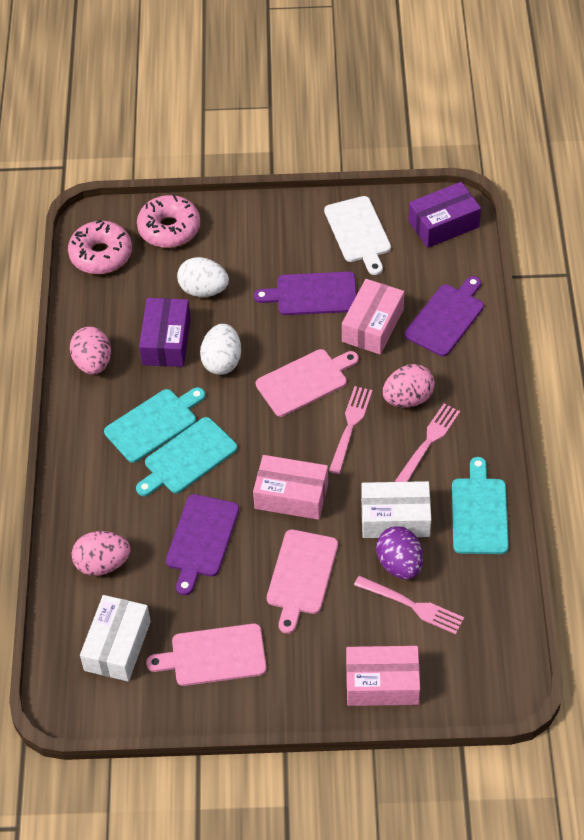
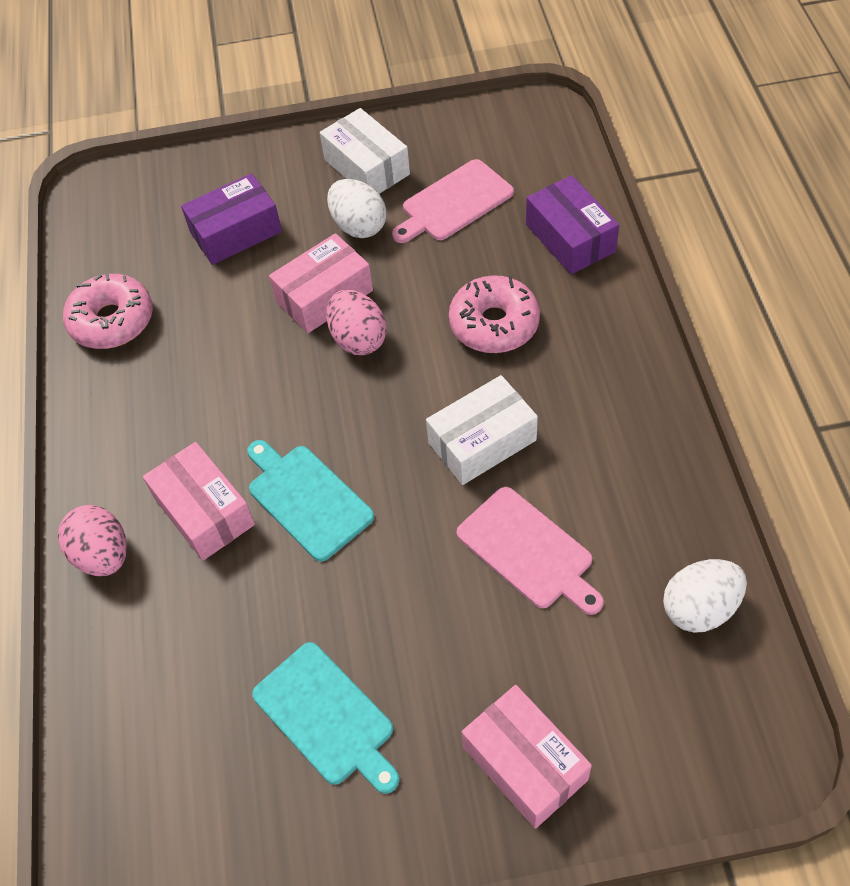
pink cutting board: [146,624,267,686] [256,349,359,417] [267,529,338,634] = 3 -> [392,159,514,243] [456,487,604,615] = 2
pink egg: [70,327,111,375] [72,531,130,576] [383,364,435,407] = 3 -> [58,505,127,576] [326,289,387,355] = 2
pink fork: [329,386,372,474] [354,576,464,634] [395,404,460,482] = 3 -> none = 0
purple cutting board: [166,494,239,595] [254,272,357,315] [404,276,484,356] = 3 -> none = 0
purple egg: [376,526,423,580] = 1 -> none = 0
turquoise cutting board: [104,387,205,463] [136,417,237,496] [452,457,509,554] = 3 -> [247,440,374,561] [252,642,399,794] = 2
white cutting board: [324,196,391,275] = 1 -> none = 0

